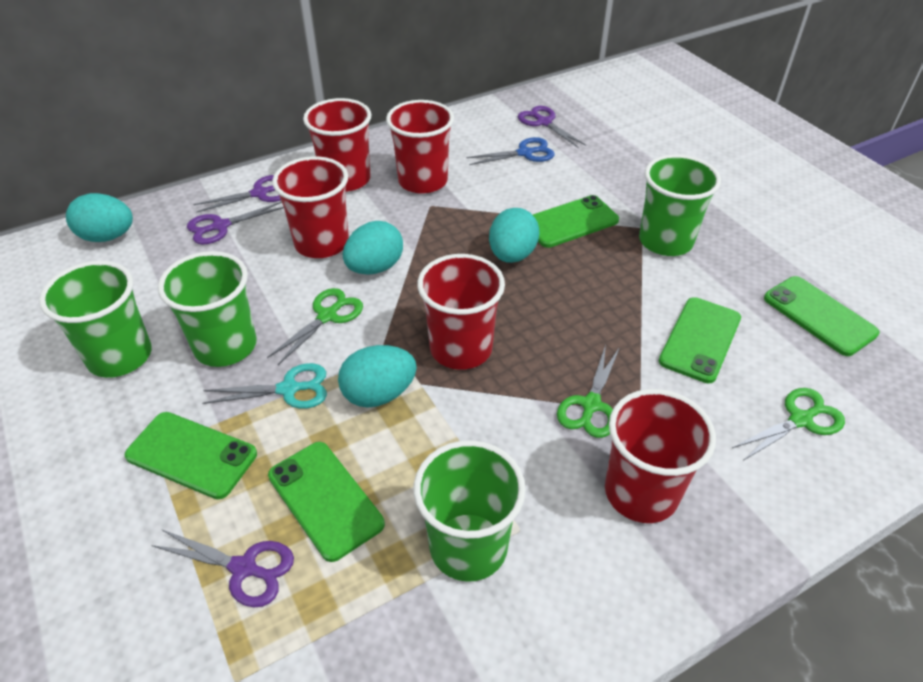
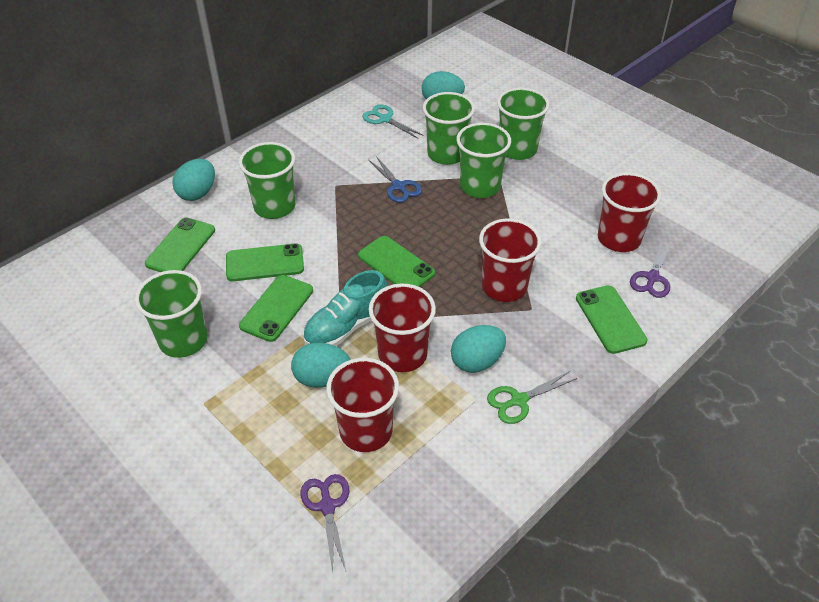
green cup: [39,261,152,378] [158,251,257,367] [414,440,526,582] [639,154,721,256] = 4 -> [135,270,208,358] [239,142,295,219] [422,92,475,165] [456,123,511,198] [497,88,549,160] = 5
green scissors: [267,288,363,365] [557,345,620,438] [732,388,845,461] = 3 -> [487,371,577,424] = 1
purple scissors: [151,529,294,607] [187,202,284,244] [193,175,281,213] [518,106,586,148] = 4 -> [301,474,349,573] [630,239,671,298] = 2
red cup: [272,156,349,258] [303,98,371,192] [386,100,454,194] [417,254,505,370] [605,389,716,523] = 5 -> [326,358,399,452] [368,283,436,372] [479,218,542,302] [598,173,661,252] = 4
turquoise shoe: none = 0 -> [303,270,387,346] = 1

